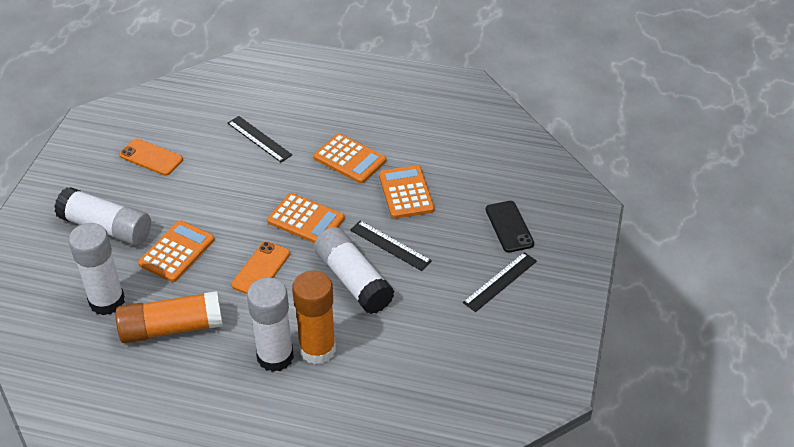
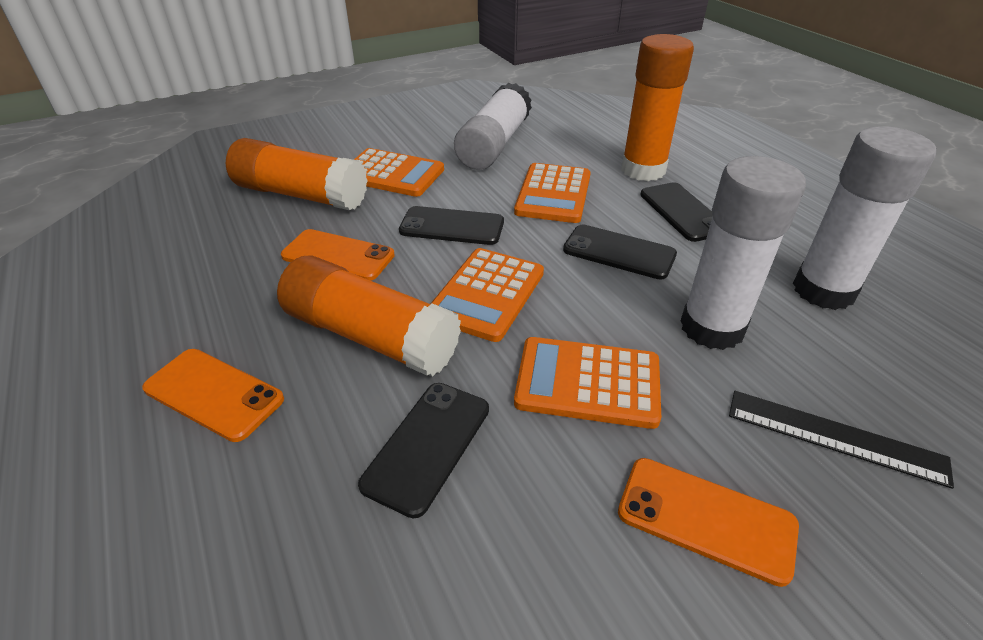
black phone: [486,201,534,253] = 1 -> [358,383,489,518] [399,206,504,245] [563,225,677,280] [640,182,713,242] = 4
black ruler: [228,116,292,162] [350,220,432,271] [463,252,537,312] = 3 -> [729,391,954,489] = 1
orange glue stick: [116,291,223,343] [292,271,336,364] = 2 -> [226,138,368,210] [277,255,461,377] [621,34,694,181] = 3
orange phone: [119,138,183,176] [231,241,290,294] = 2 -> [142,349,284,442] [281,229,395,281] [618,458,799,587] = 3
white glue stick: [54,187,151,245] [68,223,125,315] [247,278,294,372] [314,227,395,314] = 4 -> [454,83,532,170] [681,156,806,350] [793,126,936,310] = 3

